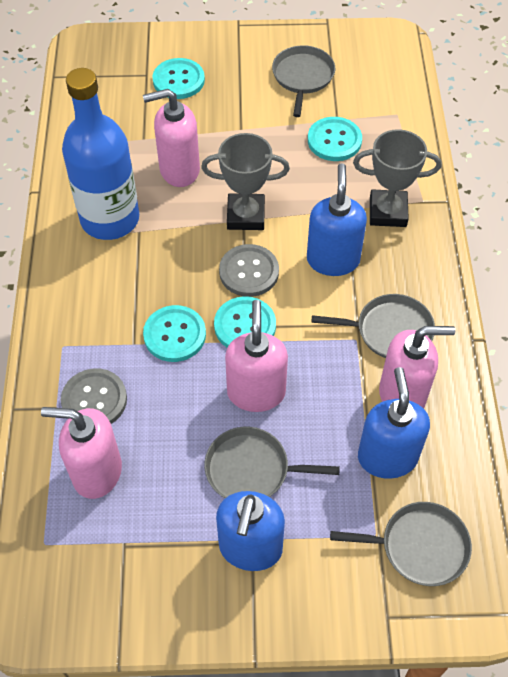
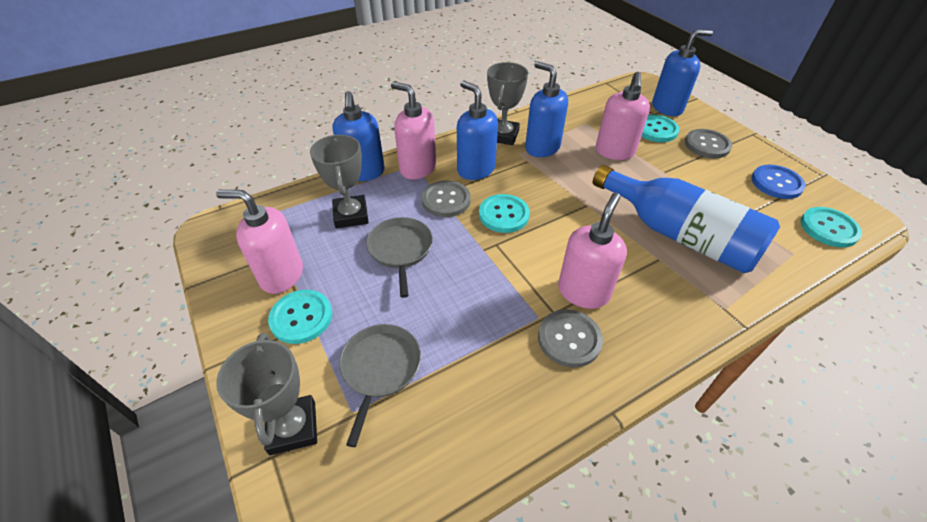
blue button: none = 0 -> [752,165,806,199] = 1
blue soap dispenser: [216,491,285,571] [307,163,367,276] [358,367,430,479] = 3 -> [332,91,385,181] [457,81,498,180] [525,61,568,157] [652,29,713,116] = 4
grey button: [61,368,127,424] [219,244,279,297] = 2 -> [422,181,471,217] [538,310,603,368] [685,129,732,158] = 3
grey pan: [204,427,340,498] [272,45,335,117] [312,294,435,358] [330,502,472,586] = 4 -> [339,324,421,447] [366,217,433,298] = 2
grey trophy: [201,133,290,230] [353,129,441,227] = 2 -> [216,333,317,455] [310,135,369,228] [487,62,528,145] = 3

